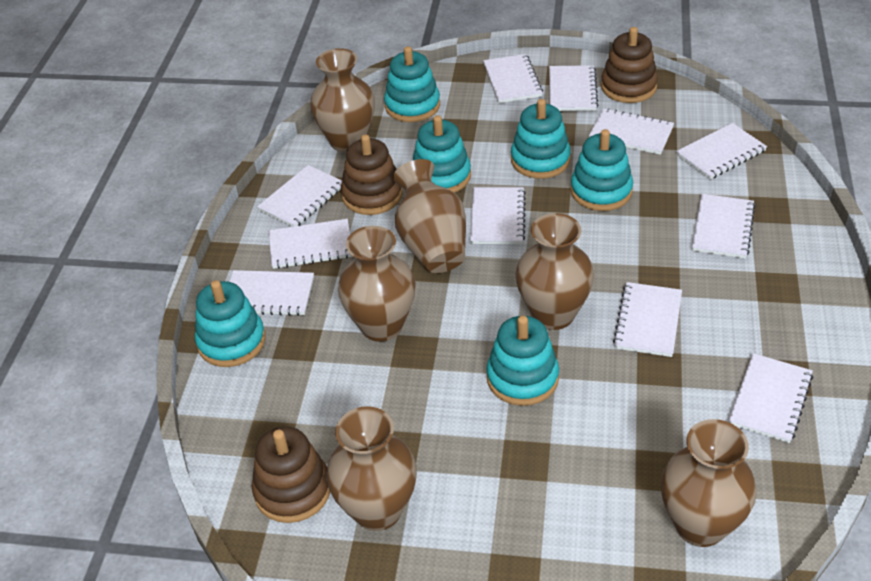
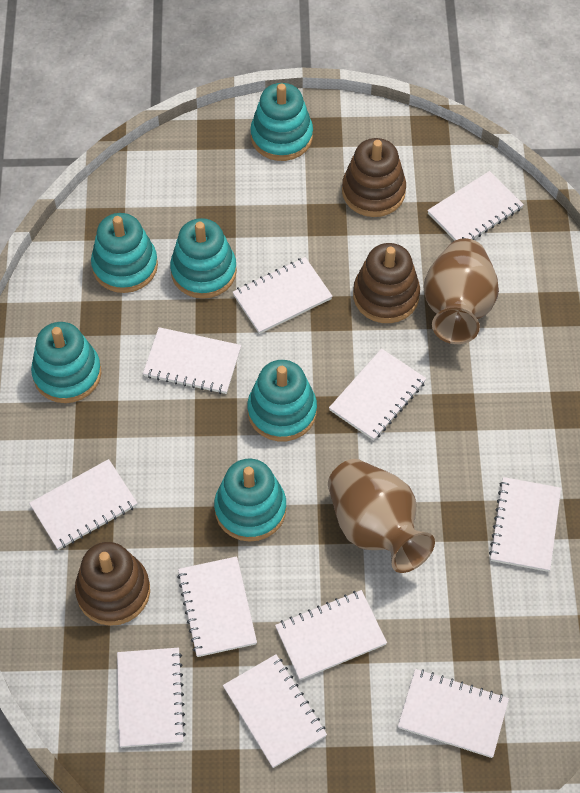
brown vase: [310,48,375,153] [326,406,417,531] [338,226,416,342] [393,159,466,273] [515,213,594,330] [661,419,757,547] = 6 -> [328,459,435,573] [423,238,499,344] = 2

